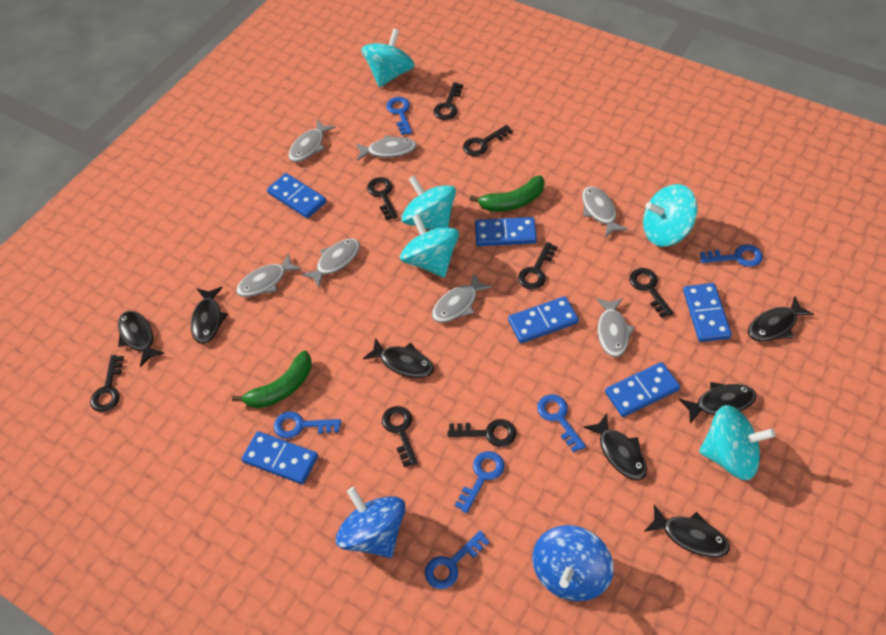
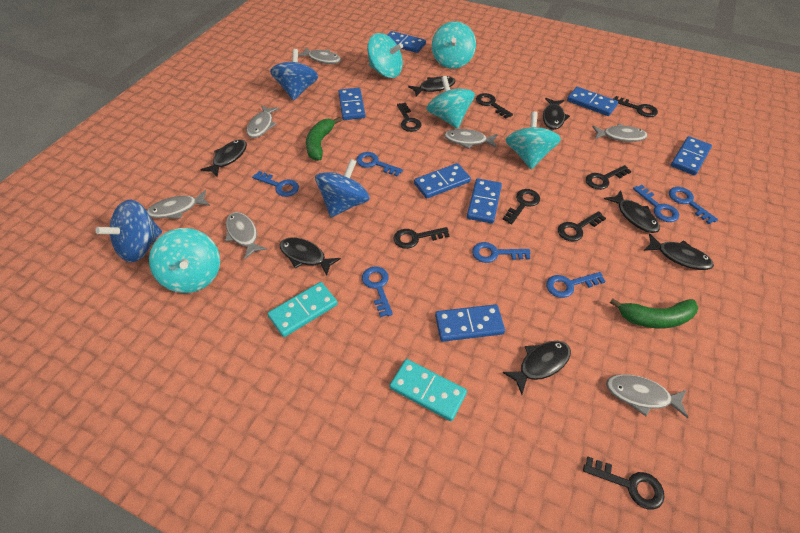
blue domino: [242,431,318,484] [267,173,327,218] [475,217,537,246] [508,296,579,343] [605,362,680,417] [683,283,732,342] = 6 -> [338,88,365,120] [388,31,426,53] [414,163,471,199] [435,304,505,342] [467,178,502,224] [567,87,618,116] [671,136,712,175] = 7
blue key: [274,411,341,439] [386,97,412,135] [425,531,489,589] [455,451,504,513] [537,394,586,453] [700,244,763,267] = 6 -> [252,171,299,197] [356,152,403,176] [362,266,393,317] [472,242,531,263] [546,272,606,298] [633,185,679,222] [669,187,718,224] = 7
blue spinning top: [336,487,405,558] [532,525,614,601] = 2 -> [95,200,162,262] [270,49,318,101] [315,159,370,217] = 3
turquoise domino: none = 0 -> [268,282,338,337] [389,359,467,421] = 2

